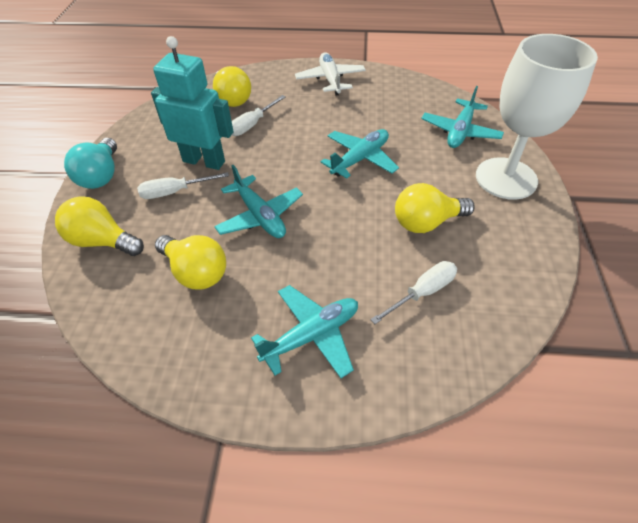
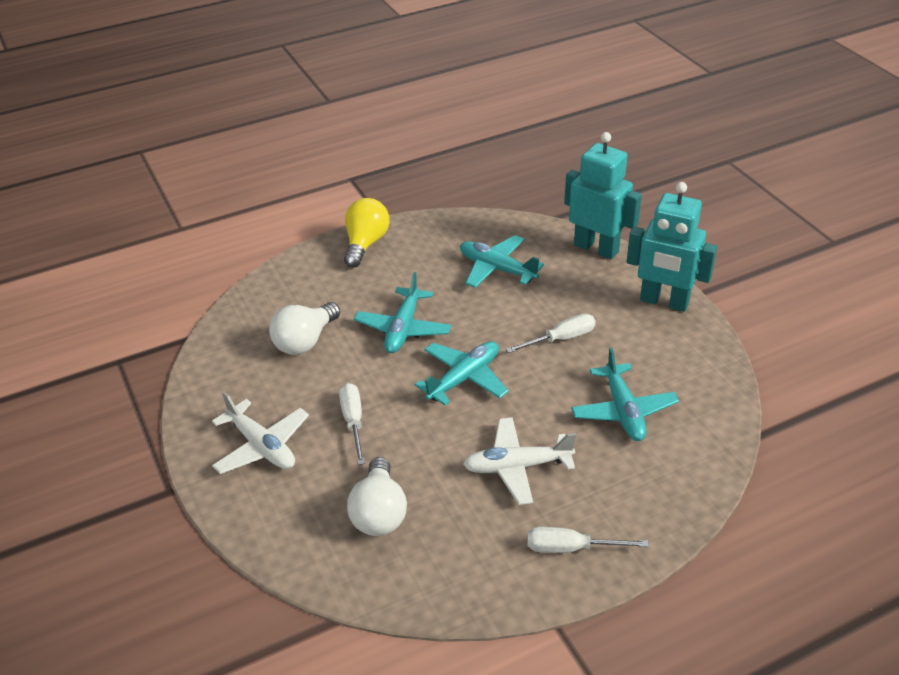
turquoise light bulb: [64,138,117,189] = 1 -> none = 0
turquoise robot: [151,36,233,170] = 1 -> [564,132,642,259] [627,182,717,312] = 2
white goblet: [476,34,598,200] = 1 -> none = 0
white light bulb: none = 0 -> [269,302,340,355] [347,457,407,536] = 2
white plane: [295,52,366,96] = 1 -> [212,391,309,474] [463,417,576,505] = 2
yellow light bulb: [55,196,144,256] [155,235,226,290] [213,66,251,107] [395,183,475,233] = 4 -> [344,198,389,268] = 1

